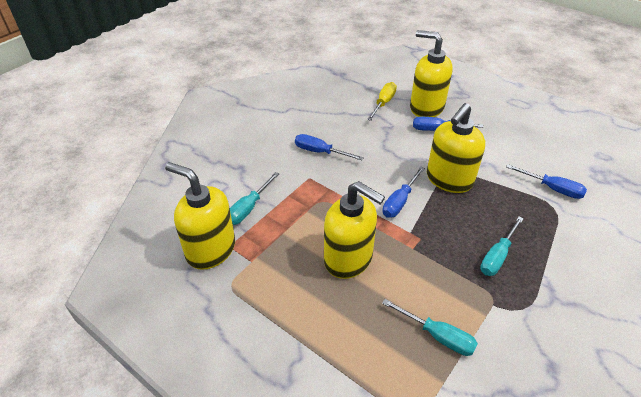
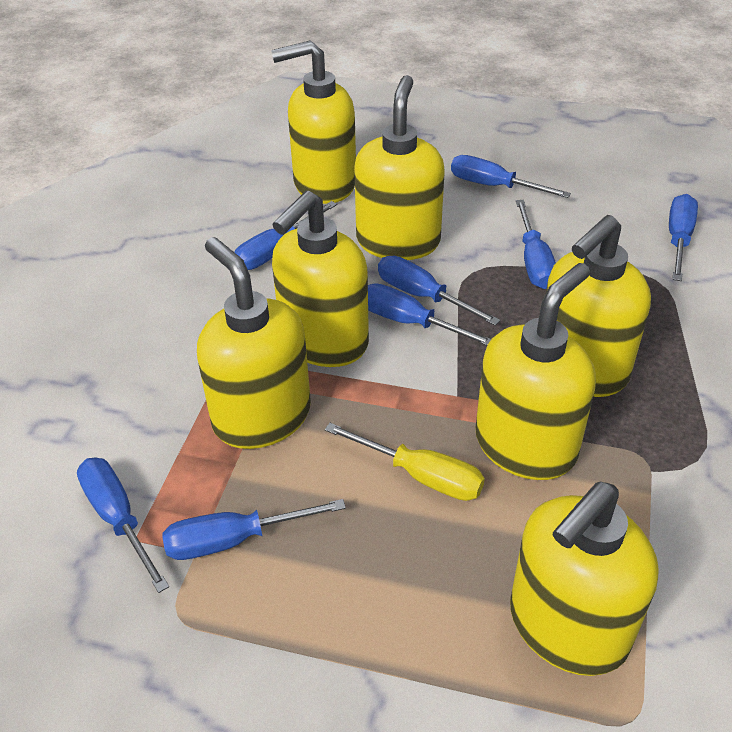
blue screwdriver: [295,134,364,160] [383,167,425,218] [413,117,483,131] [506,164,587,199] = 4 -> [77,458,169,593] [162,499,346,560] [234,201,337,270] [368,283,491,346] [378,256,501,326] [451,155,571,198] [516,200,556,289] [669,194,698,281] = 8
turquoise screwdriver: [230,172,279,225] [382,299,478,356] [480,217,524,276] = 3 -> none = 0
yellow soap dispenser: [165,162,235,270] [324,181,385,279] [410,30,453,117] [427,103,485,193] = 4 -> [197,237,311,449] [271,40,356,204] [272,191,369,367] [354,75,445,260] [475,263,596,480] [510,482,659,676] [546,215,651,397] = 7

